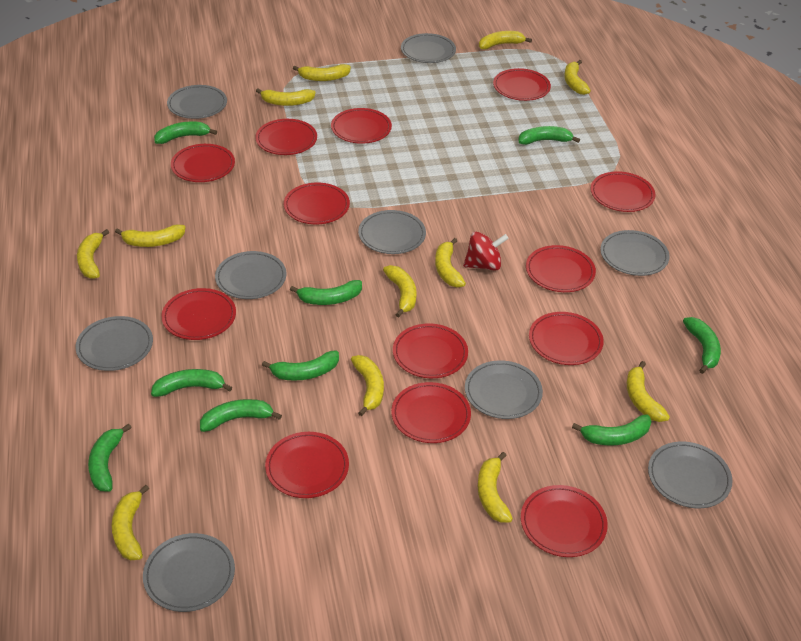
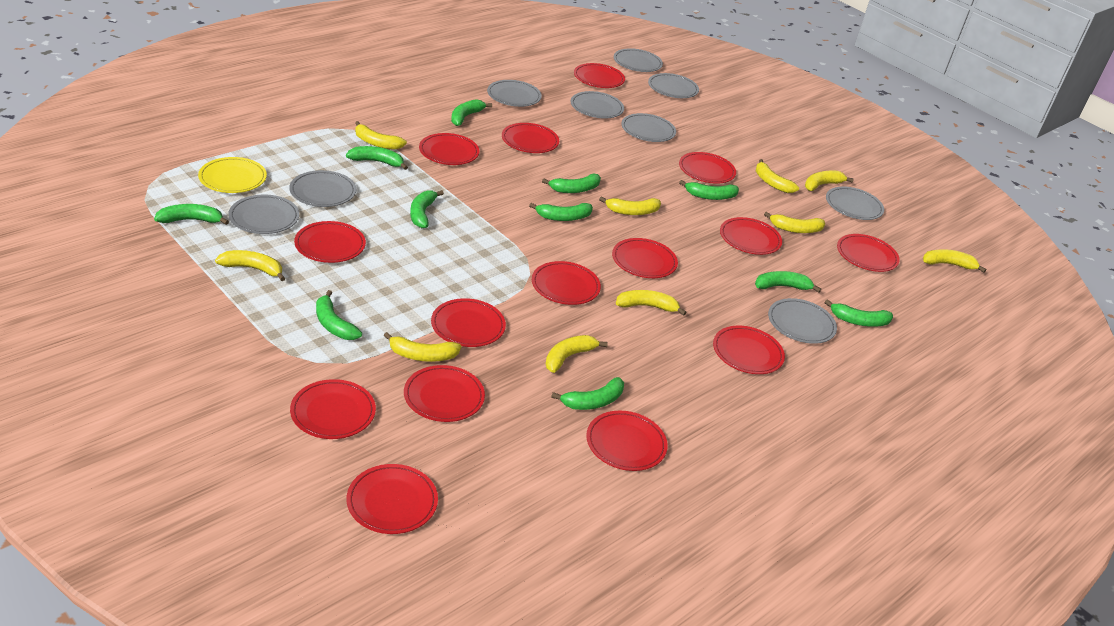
green banana: [88,424,132,491] [151,369,232,397] [154,122,217,144] [200,399,282,432] [262,350,339,381] [290,280,362,305] [519,126,580,145] [572,414,652,445] [683,317,721,374] = 9 -> [154,204,229,225] [316,290,362,340] [346,146,408,170] [410,190,444,228] [451,99,492,126] [529,203,593,221] [542,174,601,193] [551,377,624,410] [679,180,739,200] [755,271,821,292] [825,299,893,327] = 11
red plate: [162,288,236,340] [171,144,235,182] [255,119,317,155] [265,432,349,498] [284,183,350,224] [331,108,392,144] [391,382,471,443] [393,323,468,378] [493,68,551,101] [521,485,608,557] [526,245,596,292] [529,312,604,365] [591,171,655,212] = 13 -> [290,379,376,439] [294,221,366,263] [347,464,438,534] [404,365,485,422] [419,133,480,165] [431,298,506,347] [502,123,559,153] [532,261,601,305] [574,63,625,88] [586,411,668,471] [612,238,678,278] [679,152,736,184] [713,326,785,374] [720,217,782,255] [837,234,900,272] = 15
red spinning top: [463,232,509,271] = 1 -> none = 0
yellow banana: [77,229,109,279] [112,485,149,560] [115,224,185,247] [256,88,315,106] [293,64,351,81] [351,355,384,416] [383,265,417,318] [435,238,466,288] [478,452,513,523] [479,31,532,50] [564,60,591,95] [627,361,670,422] = 12 -> [215,250,285,281] [355,121,407,150] [384,332,461,362] [546,335,608,373] [599,196,661,215] [616,290,687,316] [756,159,799,193] [764,212,825,233] [805,171,854,191] [923,249,986,273] = 10
yellow plate: none = 0 -> [198,157,267,193] = 1

